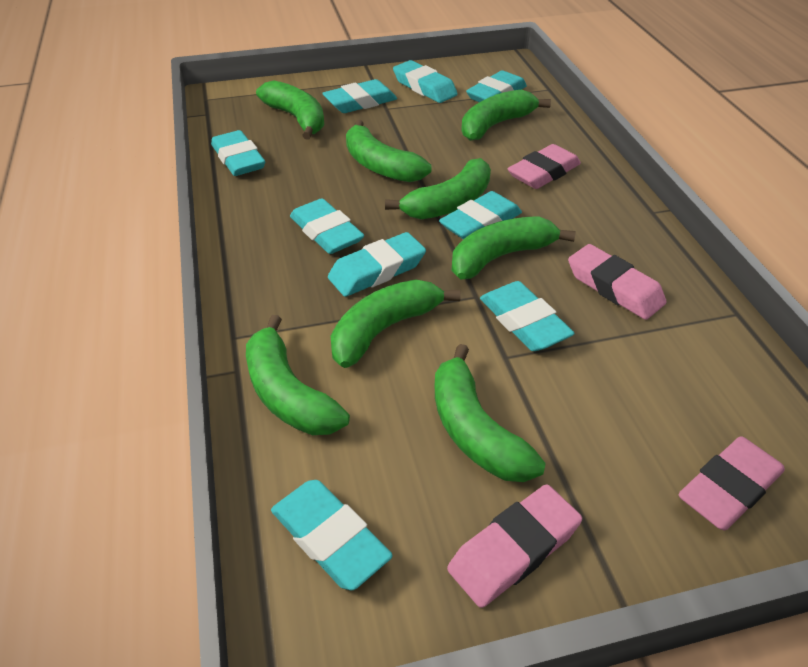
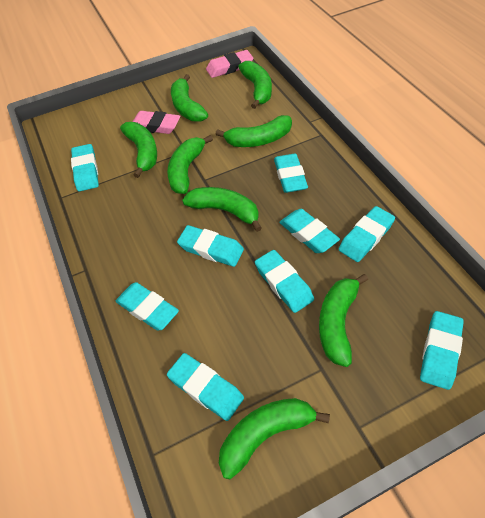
pink eraser: [447,484,582,608] [508,144,581,189] [568,244,666,320] [679,436,785,530] = 4 -> [133,111,180,134] [206,50,253,78] = 2

